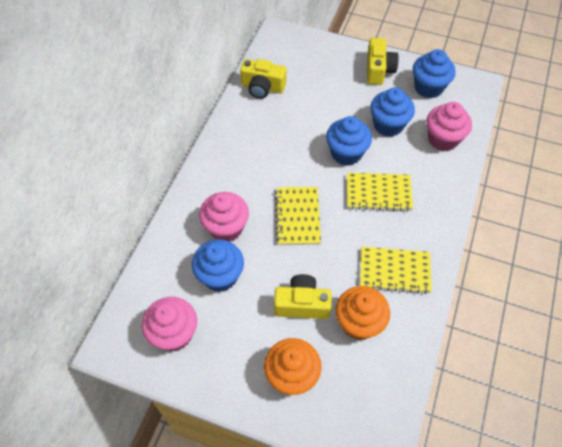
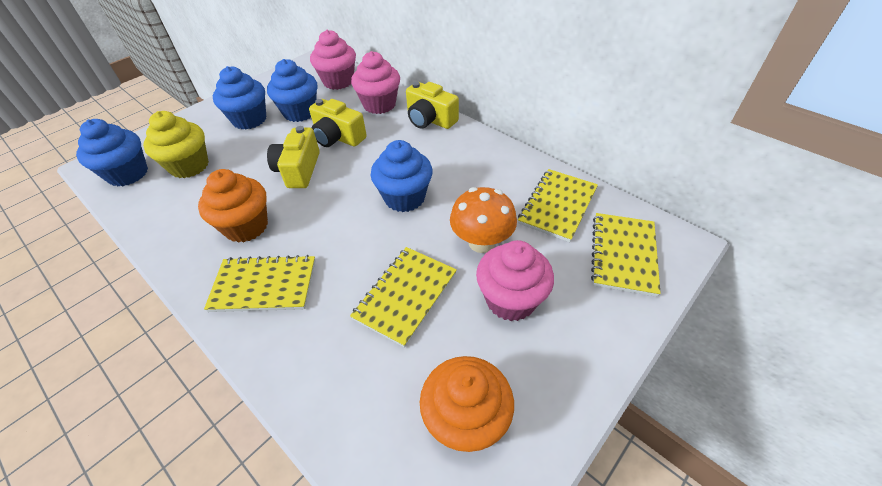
orange mushroom: none = 0 -> [450,187,517,253] = 1
yellow cupcake: none = 0 -> [143,111,209,178] = 1
yellow notebook: [275,187,321,245] [347,173,413,211] [360,247,432,294] = 3 -> [204,255,316,312] [350,247,457,348] [518,169,598,242] [591,213,661,297] = 4

